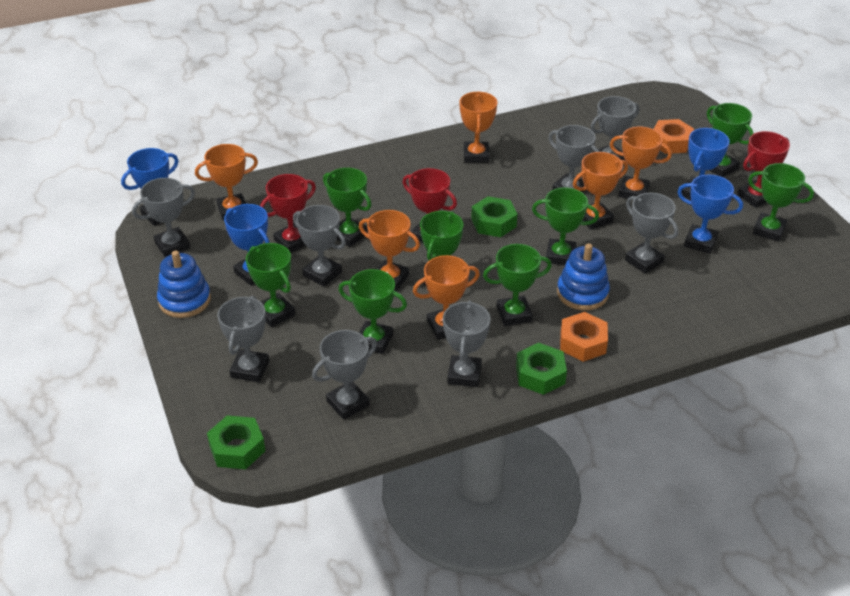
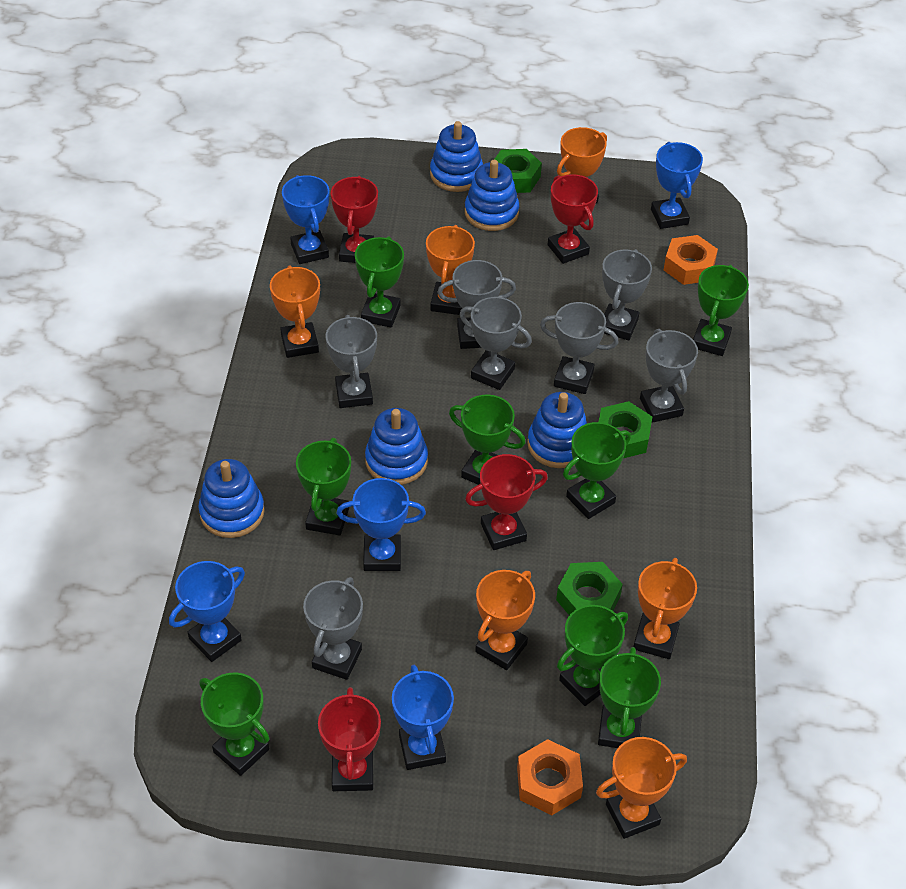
blue stacking toy: [157,250,211,318] [557,243,610,310] = 2 -> [198,459,265,538] [365,408,428,485] [430,121,483,192] [465,160,519,231] [527,392,587,468] = 5
blue trophy: [121,148,179,226] [224,204,269,286] [677,174,743,254] [682,128,729,199] = 4 -> [169,561,245,662] [282,175,329,264] [336,478,426,571] [392,665,454,770] [651,142,703,229] = 5
grey trophy: [132,178,195,257] [218,296,269,382] [293,205,346,287] [312,330,377,420] [443,300,490,387] [548,125,599,193] [591,96,639,160] [625,193,678,274] = 8 -> [303,577,363,680] [326,315,377,408] [437,260,516,349] [460,297,532,390] [540,302,619,394] [602,249,652,340] [640,329,698,423] = 7
red trophy: [260,174,316,253] [403,168,457,243] [737,131,790,208] = 3 -> [318,687,381,791] [331,176,378,263] [465,454,548,550] [548,174,598,264] = 4

